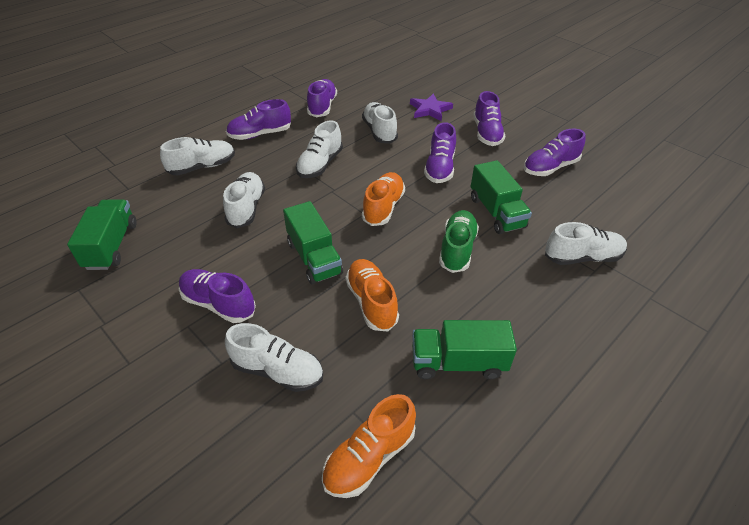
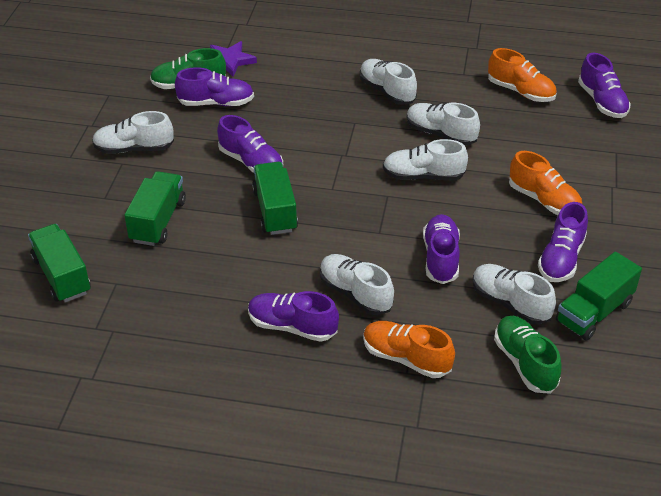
green shoe: [439,210,479,273] = 1 -> [150,48,226,89] [494,316,561,394] = 2

